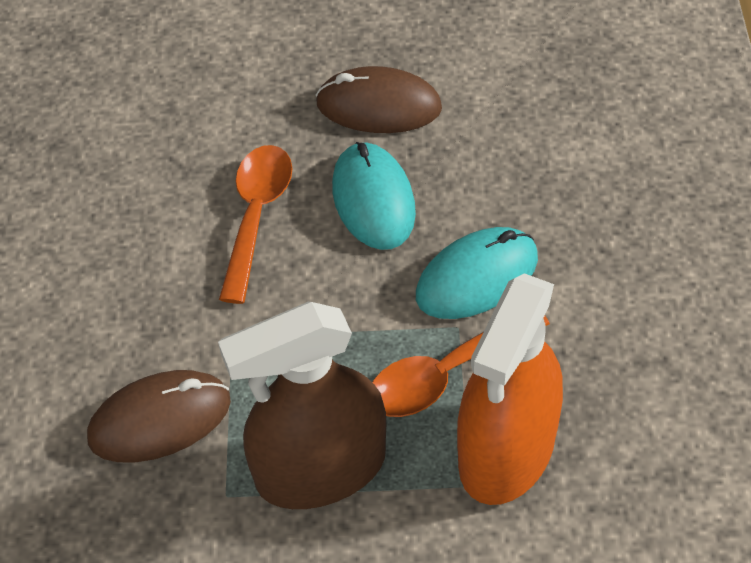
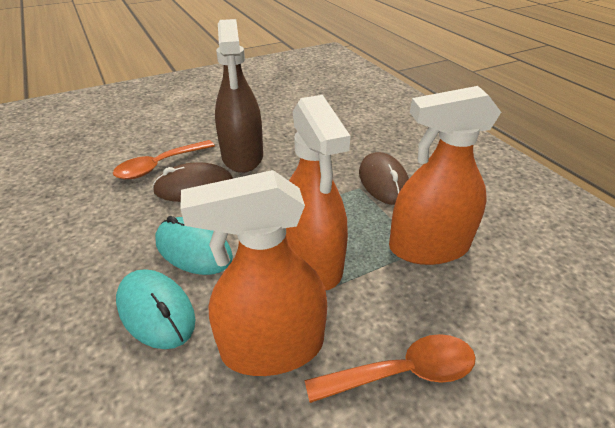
orange spray bottle: [457,273,563,505] = 1 -> [180,170,327,376] [286,95,350,290] [389,86,501,265] = 3

